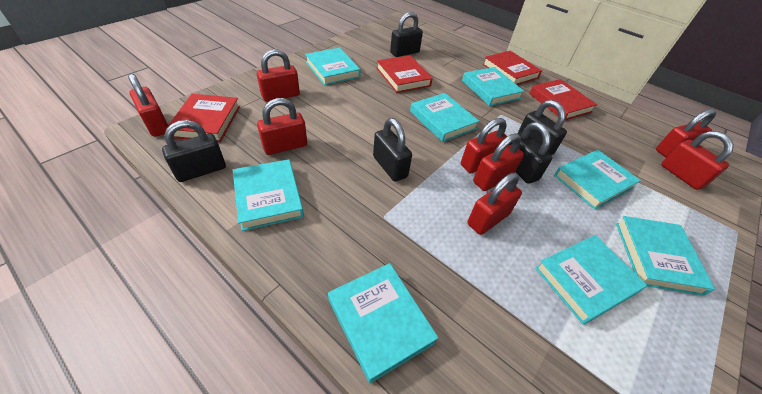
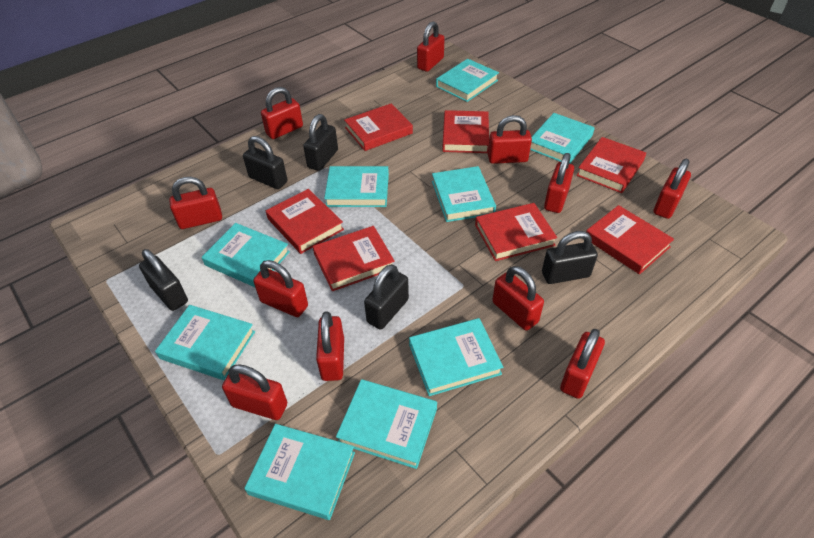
red book: [166,94,240,142] [376,55,433,93] [483,51,542,85] [529,79,597,120] = 4 -> [266,189,344,254] [313,226,395,291] [344,103,413,151] [442,110,489,153] [475,203,557,261] [576,137,646,193] [586,205,674,274] = 7
red padlock: [128,73,168,137] [257,49,300,102] [257,98,307,155] [461,118,507,173] [467,173,522,235] [473,133,524,191] [656,109,716,158] [661,131,734,190] = 8 -> [169,177,222,229] [222,364,287,420] [253,260,308,317] [261,87,303,139] [316,311,344,381] [417,21,445,72] [488,115,532,164] [492,266,544,331] [544,153,574,213] [560,329,605,399] [654,159,691,219] = 11
turquoise book: [233,159,304,231] [305,48,361,85] [328,263,438,383] [410,93,479,142] [462,67,524,106] [535,235,647,325] [554,150,641,210] [616,216,715,296] = 8 -> [155,305,255,380] [202,223,290,287] [244,424,355,520] [324,166,389,207] [336,379,437,469] [409,318,503,396] [432,166,496,222] [436,59,499,102] [530,113,595,164] = 9

